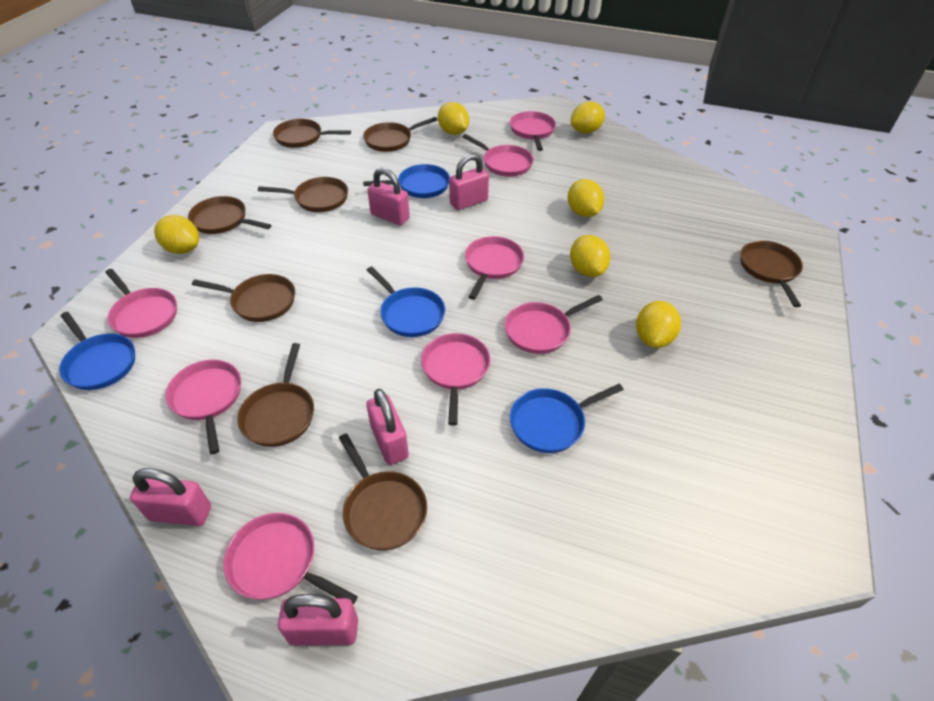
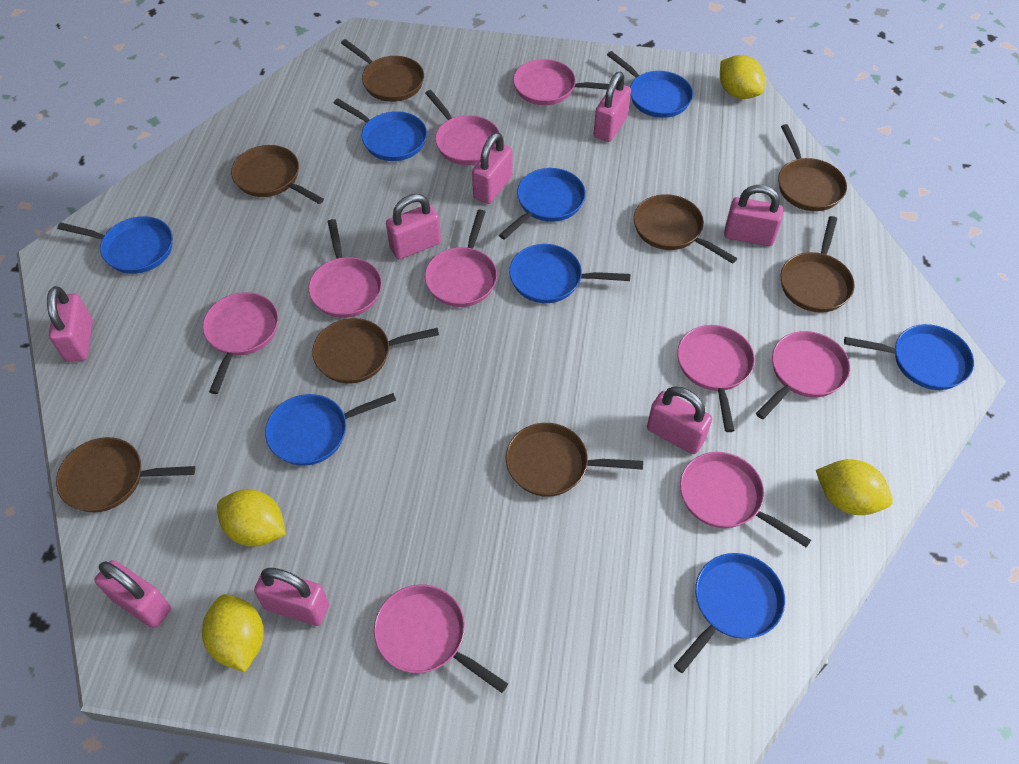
blue pan: [59,312,135,390] [363,164,450,198] [367,266,445,337] [510,384,624,453] = 4 -> [57,216,173,274] [265,393,396,466] [334,98,427,161] [499,168,586,240] [509,244,631,303] [607,51,693,118] [674,553,785,673] [844,324,974,390] = 8
pink padlock: [130,468,211,526] [278,594,358,646] [366,389,409,465] [367,168,410,225] [449,154,489,210] = 5 -> [47,286,93,362] [94,560,171,628] [254,568,329,626] [386,194,441,259] [472,132,512,204] [594,72,631,142] [647,386,712,454] [724,185,783,246] = 8
pink pan: [105,269,177,338] [166,360,241,455] [223,513,358,605] [421,333,491,426] [463,134,533,177] [465,236,524,300] [504,295,603,354] [510,111,556,151] = 8 -> [203,292,278,394] [308,219,382,318] [374,584,508,693] [425,90,500,165] [425,210,497,307] [513,59,609,105] [677,325,755,432] [680,452,811,547] [756,331,850,419] = 9
yellow lemon: [154,215,199,254] [438,102,469,135] [568,179,604,217] [570,235,610,277] [571,101,605,134] [636,301,681,348] = 6 -> [202,594,264,672] [217,489,286,547] [720,55,765,99] [816,459,893,515] = 4

